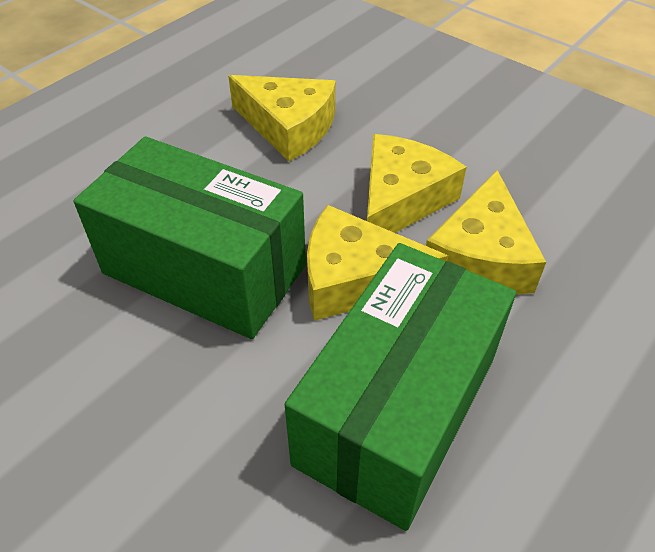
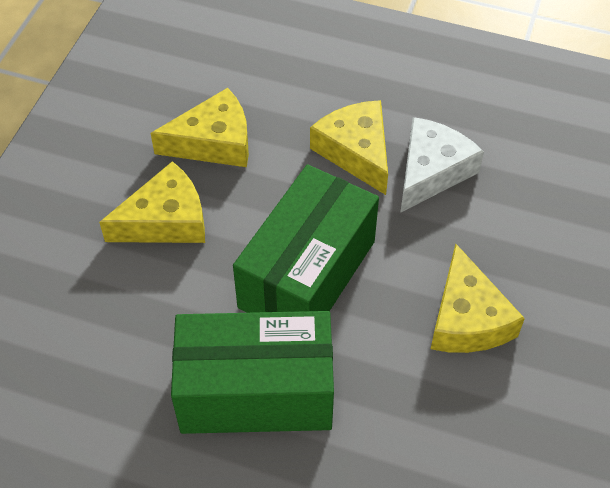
white cheese: none = 0 -> [400,117,484,213] = 1

